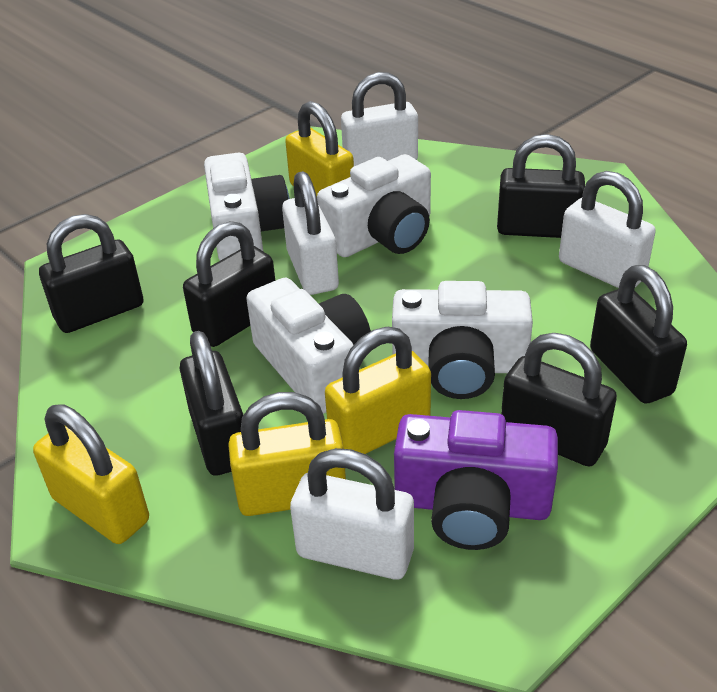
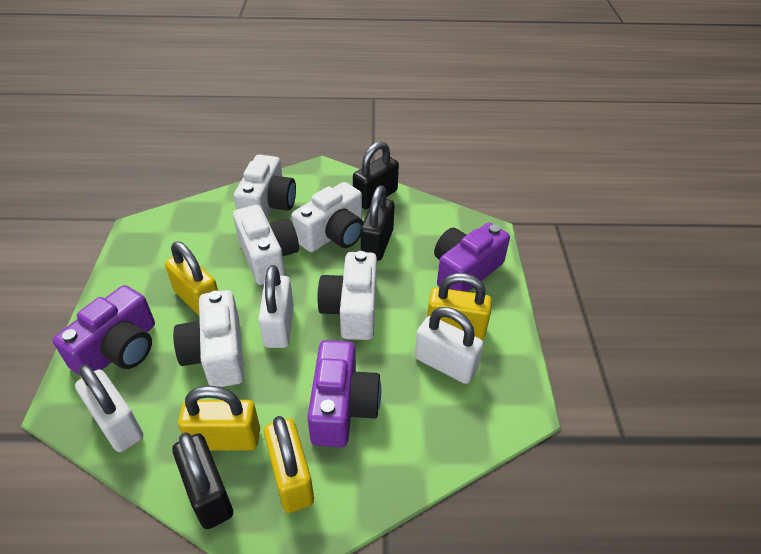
black padlock: [39,214,144,333] [179,331,243,476] [183,221,275,347] [497,134,585,238] [501,333,617,466] [590,265,687,404] = 6 -> [172,432,233,529] [353,141,399,209] [361,186,395,261] = 3
purple camera: [394,410,558,550] = 1 -> [53,285,155,375] [307,340,381,447] [434,223,510,292] = 3
white camera: [204,153,290,261] [246,278,371,414] [317,154,431,257] [392,281,533,399] = 4 -> [173,290,244,387] [233,205,299,285] [234,155,296,218] [291,182,363,252] [317,251,377,340] = 5
white padlock: [282,171,339,295] [290,448,414,580] [341,72,418,166] [559,171,656,288] = 4 -> [75,365,143,452] [258,265,294,348] [415,307,484,384] = 3

